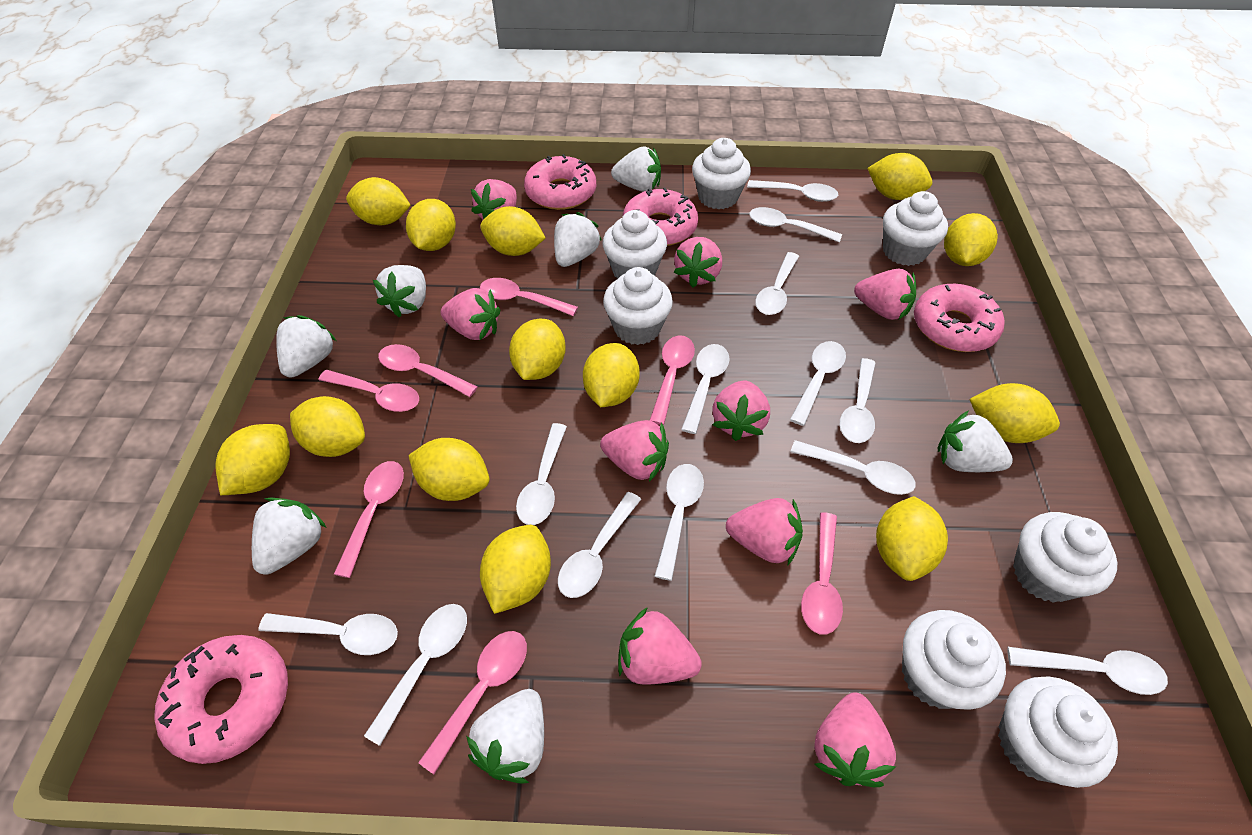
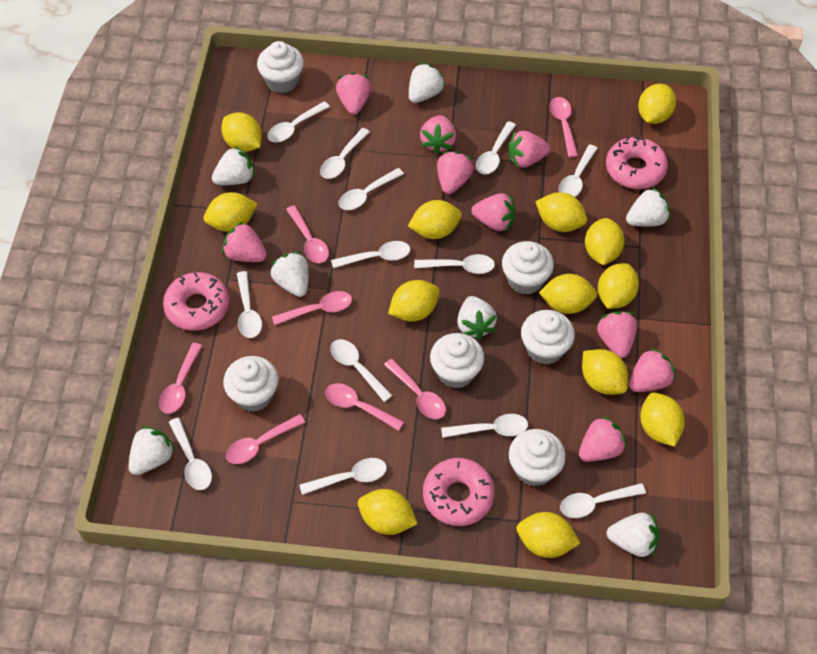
pink donut: [154,635,288,764] [524,154,596,210] [623,188,698,246] [914,284,1004,352] = 4 -> [163,272,230,331] [423,458,495,526] [606,137,668,189] = 3
white cupcake: [603,210,667,279] [603,267,673,345] [692,138,751,210] [883,191,948,266] [902,610,1006,710] [998,676,1118,788] [1013,512,1117,603] = 7 -> [223,356,279,412] [257,41,304,93] [430,333,484,388] [502,241,554,295] [509,429,566,486] [521,310,575,365] = 6

